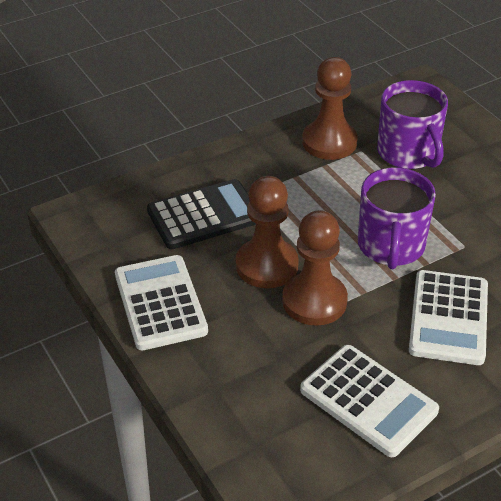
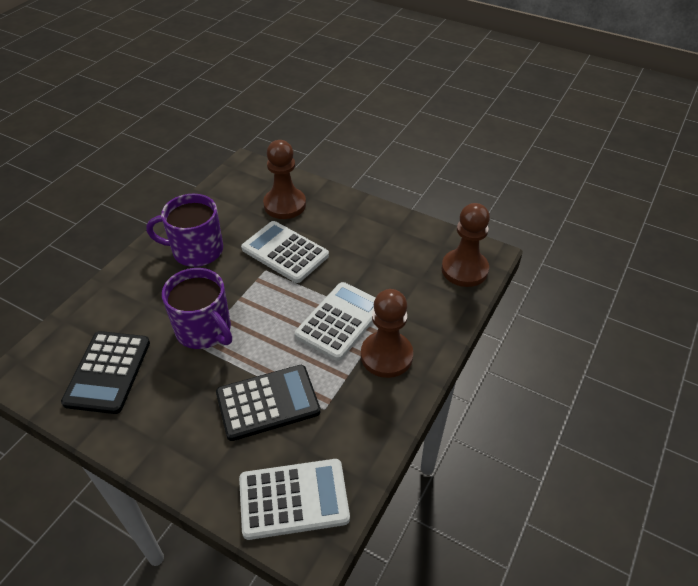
black calculator: [147,179,256,249] = 1 -> [61,331,150,414] [216,365,320,441] = 2

